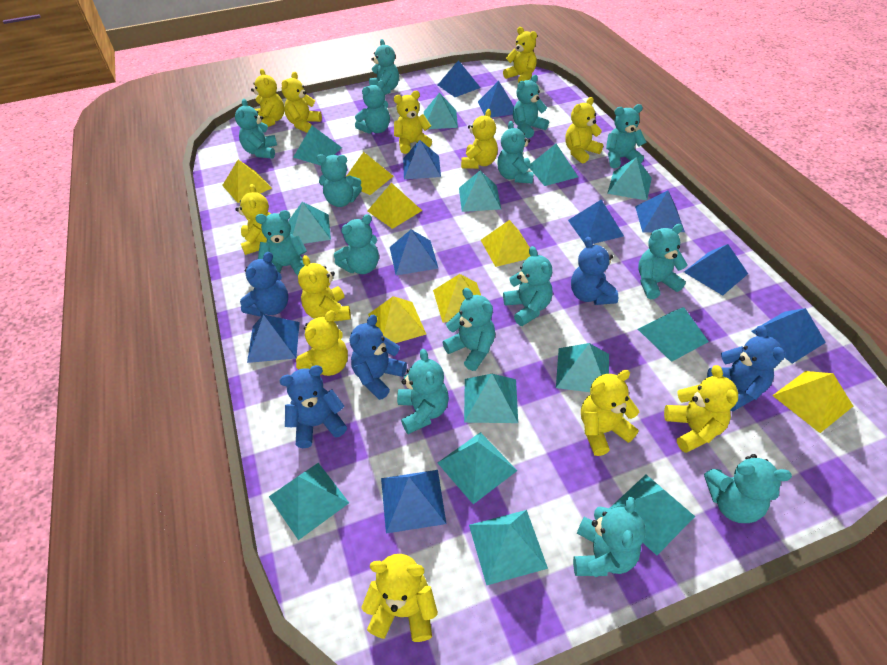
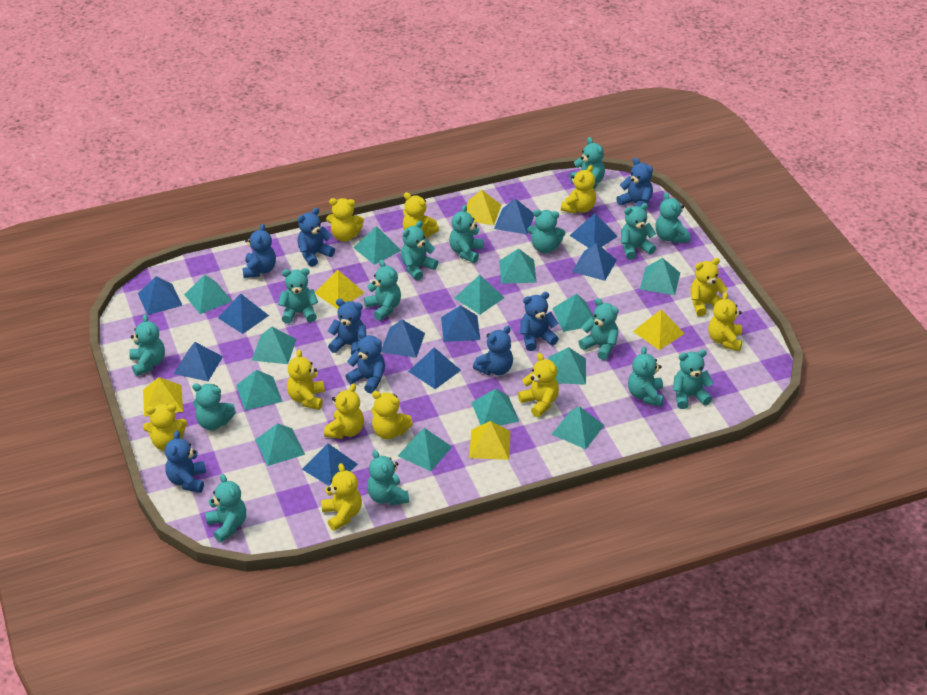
blue teddy bear: [240,252,288,317] [279,365,347,448] [350,314,407,400] [571,237,618,305] [707,325,785,411] = 5 -> [165,431,206,493] [242,223,276,278] [297,208,335,267] [328,299,366,355] [346,331,385,394] [473,326,513,376] [520,292,559,351] [616,158,653,207] = 8
yellow pyramid: [222,160,272,203] [346,152,393,195] [368,183,422,229] [368,296,426,343] [433,274,481,323] [481,220,530,267] [772,371,853,433] = 7 -> [143,377,183,416] [315,270,364,309] [466,190,501,225] [469,421,510,460] [633,309,685,350] = 5
yellow teddy bear: [235,184,271,255] [251,69,284,127] [282,72,322,133] [296,310,348,376] [298,255,351,322] [361,554,438,642] [394,91,432,154] [461,109,498,169] [503,27,537,83] [566,97,603,164] [581,370,639,456] [664,365,738,453] = 12 -> [143,404,187,451] [287,349,325,410] [321,463,362,531] [324,384,364,439] [326,198,364,242] [371,391,413,439] [403,192,439,238] [518,353,559,417] [561,165,596,214] [691,258,727,316] [708,292,742,351] = 11

